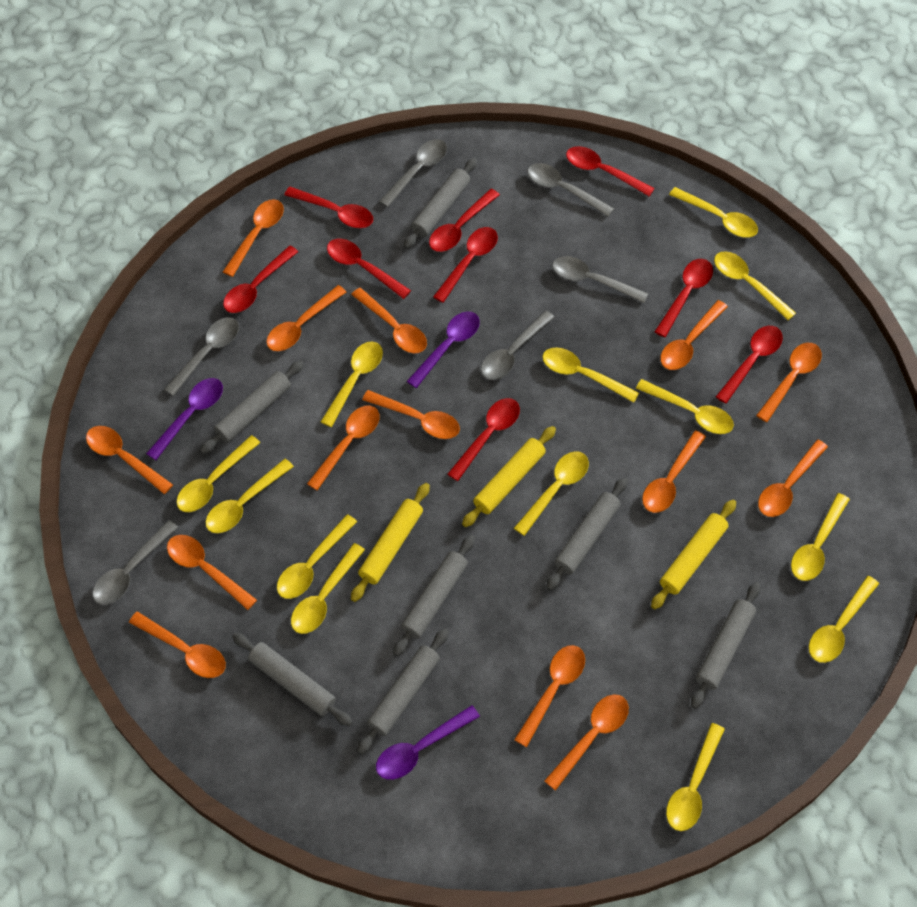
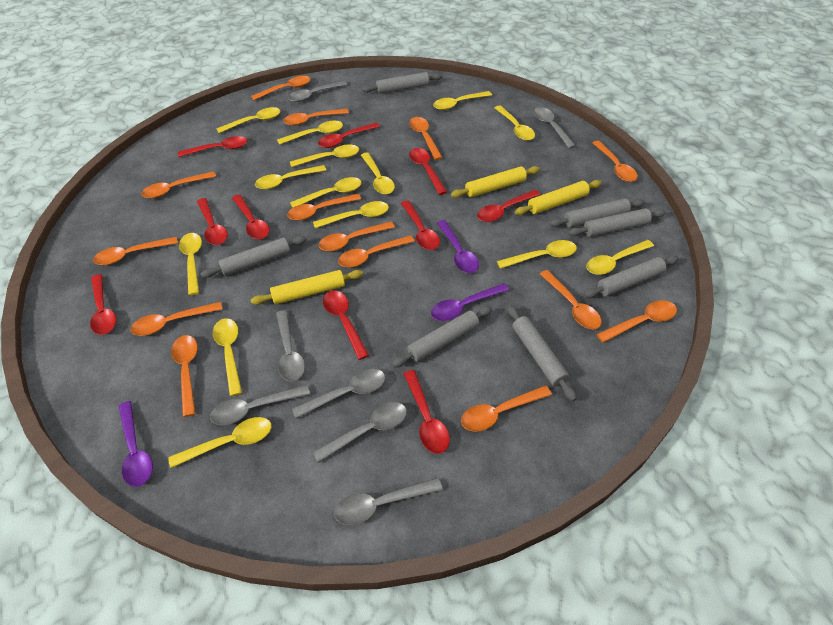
grey spoon: [92,520,178,605] [164,318,239,396] [379,139,447,208] [481,310,555,380] [527,163,614,217] [552,256,649,303] = 6 -> [210,385,310,425] [276,310,305,382] [288,81,347,102] [292,369,386,418] [313,402,407,463] [334,478,443,525] [534,107,576,149] = 7
red spoon: [223,246,298,313] [284,187,373,228] [327,239,411,299] [429,189,500,252] [433,227,498,303] [447,398,520,481] [566,146,655,197] [654,259,713,337] [716,326,783,404] = 9 -> [90,274,116,335] [178,136,247,157] [197,198,228,245] [232,194,269,239] [318,122,380,148] [323,290,369,360] [401,200,440,250] [403,370,450,454] [409,148,447,195] [477,190,541,222] = 10
yellow spoon: [176,435,260,512] [205,459,294,533] [277,514,357,599] [291,543,365,634] [321,341,383,427] [514,451,589,536] [542,347,639,403] [636,379,734,434] [666,723,725,831] [669,187,758,238] [714,251,796,320] [791,493,850,581] [809,576,879,663] = 13 -> [168,417,271,468] [179,233,202,295] [213,318,242,396] [216,107,280,133] [255,165,326,190] [277,121,343,145] [290,144,359,167] [290,177,362,208] [313,201,389,228] [361,153,395,195] [433,91,492,110] [495,105,535,141] [497,240,577,269] [586,240,654,275] = 14

